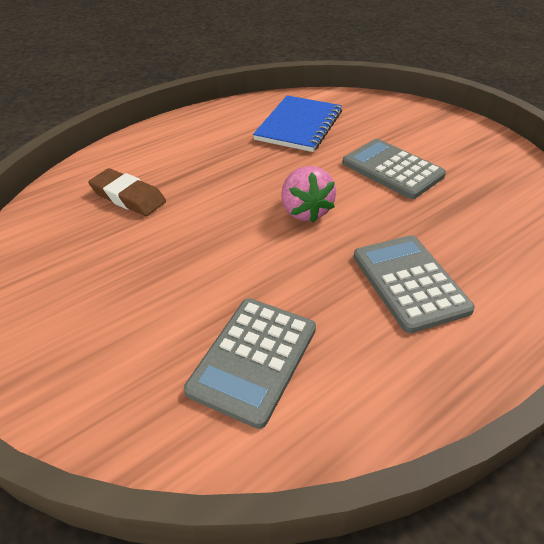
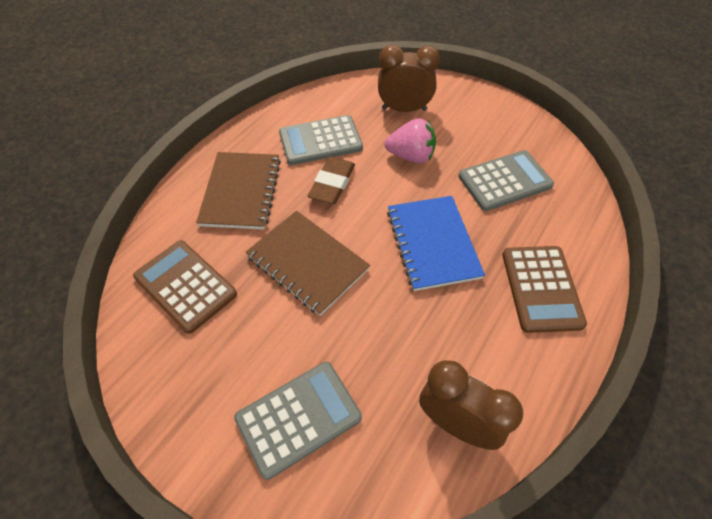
brown calculator: none = 0 -> [133,240,237,334] [502,246,587,333] = 2
brown clock: none = 0 -> [378,45,440,112] [419,360,523,450] = 2
brown notebook: none = 0 -> [196,152,281,230] [246,211,370,316] = 2

